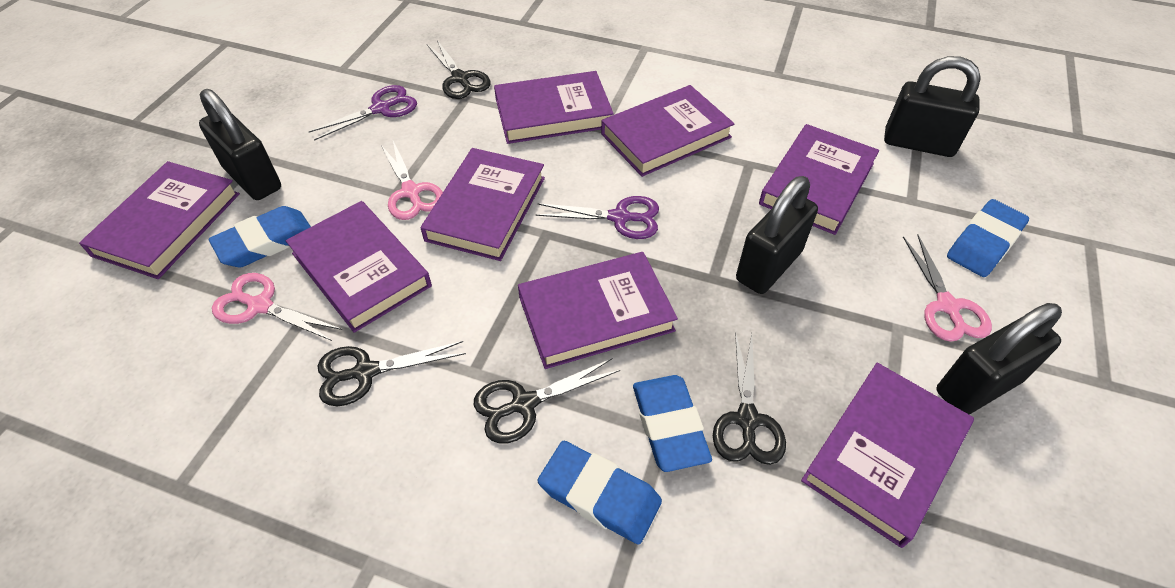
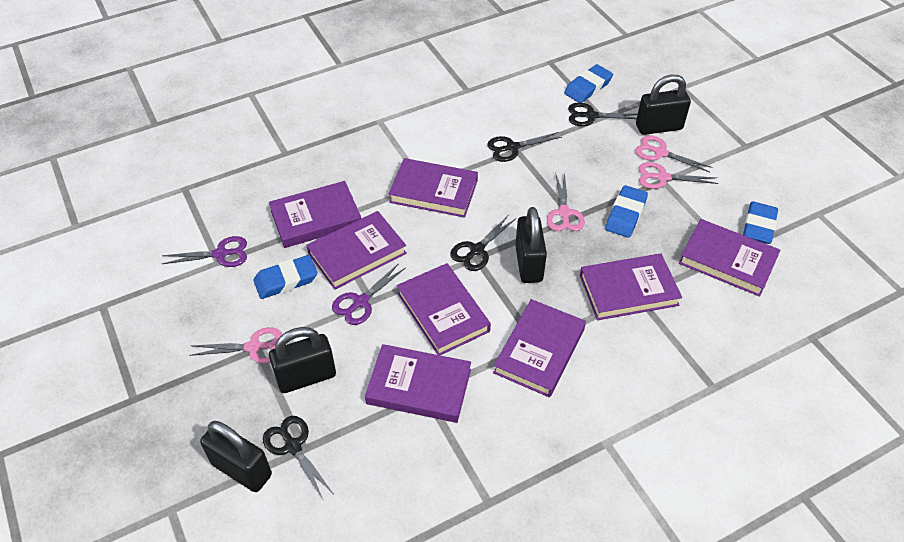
pink scissors: [212,273,342,341] [381,141,443,220] [903,234,992,342] = 3 -> [190,327,282,364] [547,173,585,231] [635,135,713,173] [639,162,718,189] = 4

